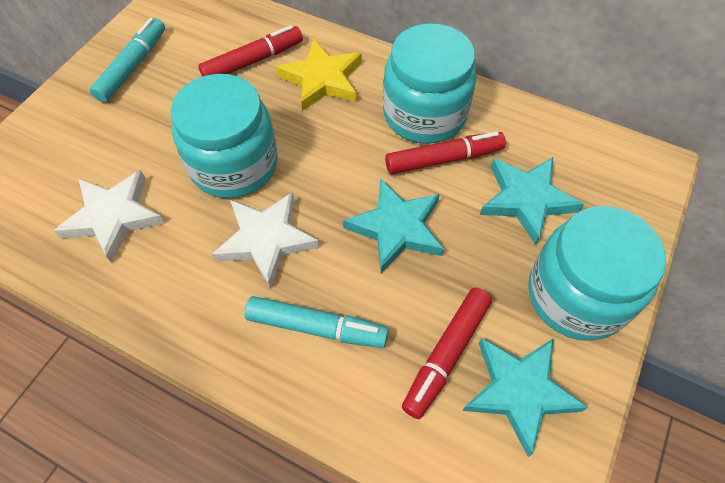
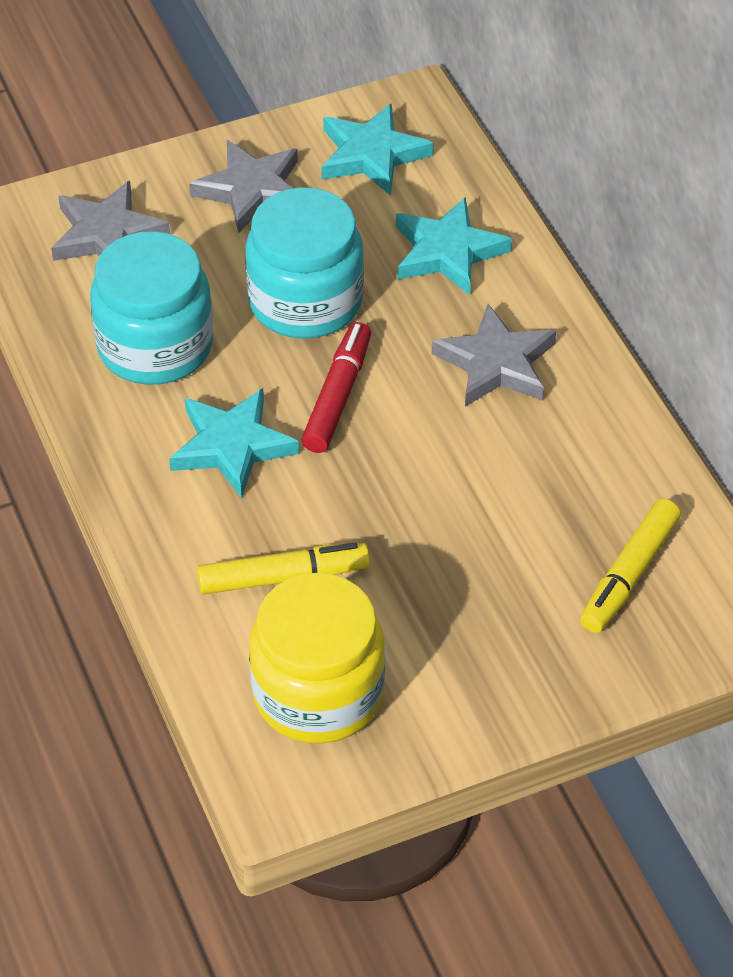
grey star: none = 0 -> [51,181,170,261] [189,140,298,234] [432,304,556,407] = 3
red marker: [198,25,303,77] [385,132,506,174] [402,287,492,419] = 3 -> [301,322,371,453] = 1
turquoise jar: [171,74,278,198] [383,23,477,144] [528,206,666,341] = 3 -> [90,231,213,385] [245,187,364,339] = 2
turquoise marker: [90,18,165,103] [244,296,389,348] = 2 -> none = 0
white star: [54,170,165,263] [212,192,319,289] = 2 -> none = 0
yellow jar: none = 0 -> [249,573,385,744] = 1
yellow marker: none = 0 -> [197,543,370,594] [580,499,681,633] = 2
yellow star: [276,38,362,111] = 1 -> none = 0

